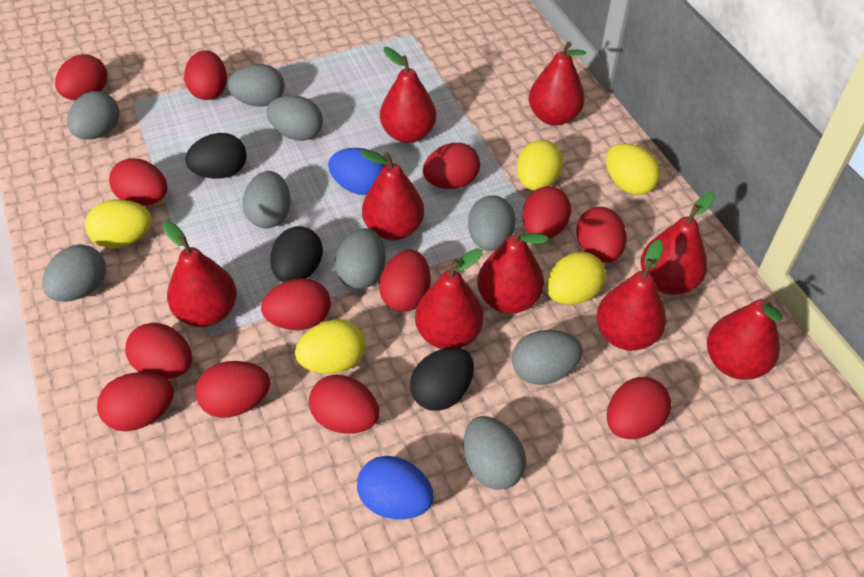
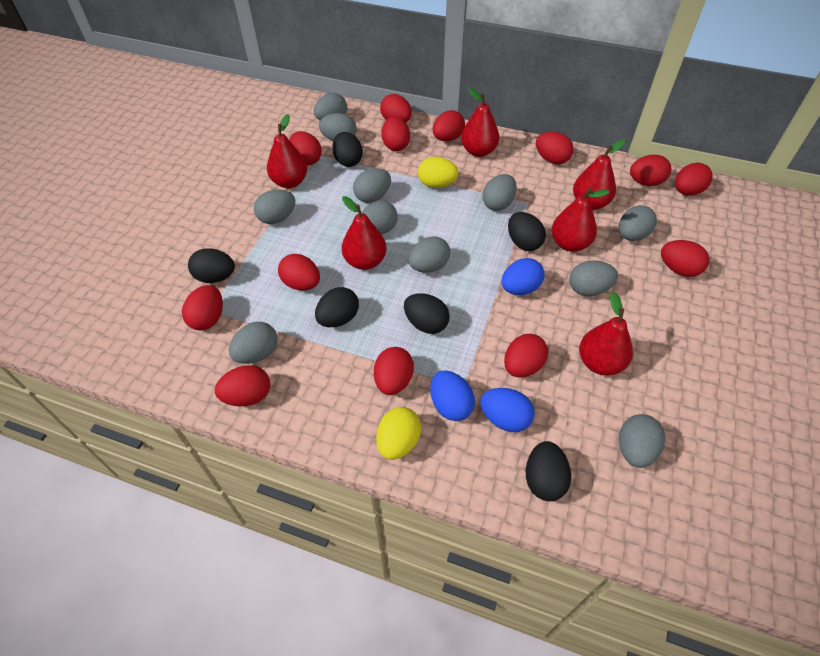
black egg: [185,133,247,179] [270,226,323,282] [410,347,474,411] = 3 -> [188,248,235,283] [315,287,359,327] [332,132,363,167] [404,293,450,334] [508,212,546,251] [526,441,571,501] = 6
blue egg: [328,148,386,195] [357,456,434,519] = 2 -> [430,370,475,421] [480,388,535,432] [501,258,544,295] = 3
grey egg: [42,244,106,302] [67,91,120,140] [227,64,285,107] [242,171,291,229] [266,95,323,141] [335,228,386,289] [463,416,526,490] [468,195,516,251] [512,330,583,385] = 9 -> [229,322,278,364] [254,190,295,224] [314,93,347,120] [319,113,357,141] [353,168,391,203] [361,201,398,234] [409,236,450,273] [482,174,517,211] [569,260,618,296] [619,205,657,241] [619,414,665,468] = 11
red pear: [162,221,237,327] [360,149,424,240] [380,47,436,143] [415,248,484,349] [477,227,548,314] [529,42,586,126] [596,240,666,351] [640,192,716,295] [707,295,782,380] = 9 -> [267,114,307,188] [342,196,387,270] [461,88,499,157] [552,188,610,252] [573,140,625,210] [579,292,633,375] = 6
yellow egg: [85,200,152,248] [295,319,366,374] [517,140,563,191] [546,252,606,305] [606,143,660,195] = 5 -> [376,407,421,460] [418,157,459,188] = 2

